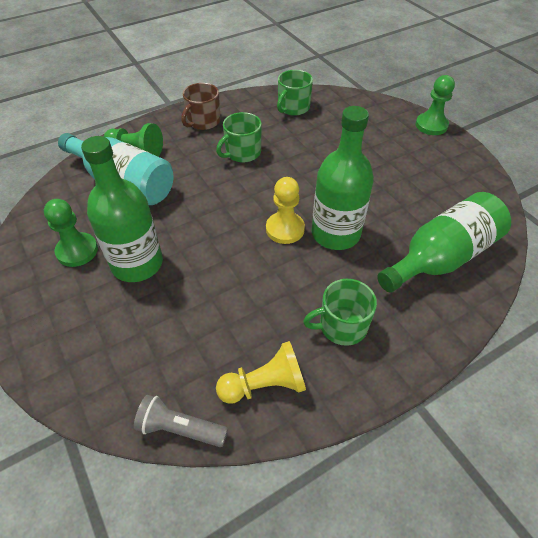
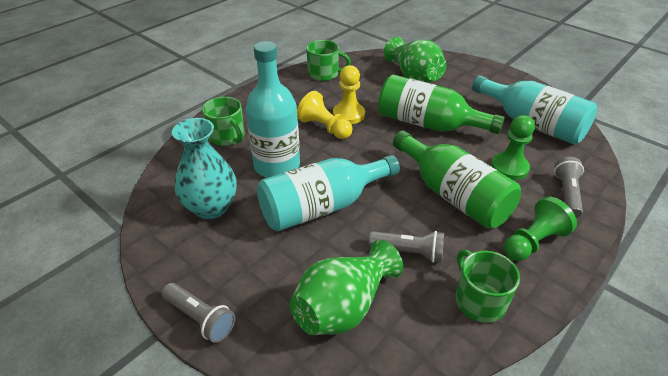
brown mug: [181,83,221,130] = 1 -> none = 0
green bottle: [81,136,163,282] [312,106,374,250] [377,192,511,293] = 3 -> [378,74,505,134] [393,130,521,229] = 2
green pawn: [44,199,98,267] [104,123,163,157] [416,75,455,135] = 3 -> [491,115,535,180] [504,196,577,261] = 2
green vase: none = 0 -> [290,240,403,335] [384,37,447,83] = 2
grey flashlight: [134,395,228,447] = 1 -> [162,283,235,343] [369,231,444,263] [554,157,584,218] = 3
turquoise bottle: [58,133,173,205] = 1 -> [246,41,300,178] [257,155,400,231] [472,75,598,145] = 3
turquoise vase: none = 0 -> [172,118,237,219] = 1

